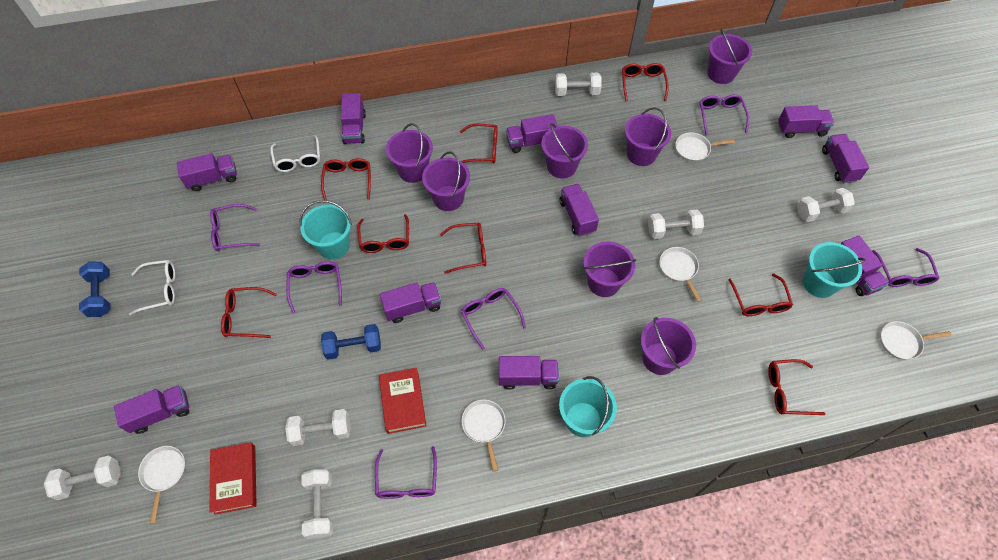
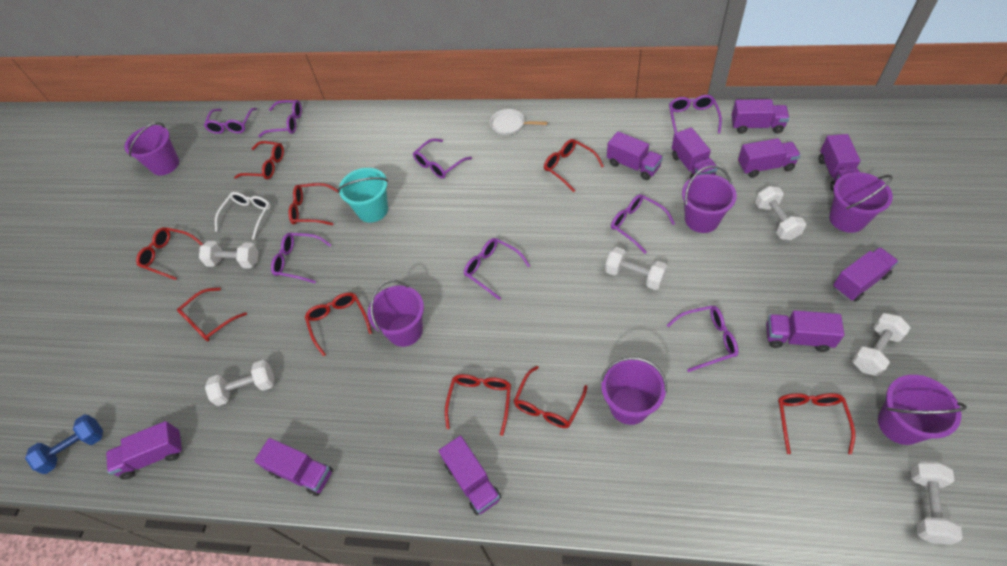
blue dumbbell: [79,261,110,317] [321,324,381,360] = 2 -> [25,415,103,474] = 1
purple bucket: [386,123,433,183] [422,151,470,211] [541,123,588,178] [583,241,636,297] [625,107,671,166] [641,317,696,375] [707,29,752,84] = 7 -> [124,122,179,175] [368,280,424,347] [600,357,667,425] [682,166,737,233] [829,172,893,233] [878,375,967,445] = 6
purple glasses: [210,204,260,251] [286,261,342,314] [375,446,437,499] [461,288,526,350] [699,94,749,135] [872,248,939,287] = 6 -> [204,108,257,134] [258,100,302,137] [271,233,331,283] [413,138,472,179] [464,238,530,300] [611,194,675,254] [667,305,738,372] [669,95,722,134] = 8
red book: [209,442,257,515] [379,368,426,434] = 2 -> none = 0
red glasses: [221,287,277,338] [321,158,371,200] [357,214,409,253] [440,223,486,274] [460,124,498,164] [622,63,669,102] [728,273,793,316] [768,359,825,415] = 8 -> [136,227,203,280] [177,288,247,341] [234,141,284,179] [288,183,338,225] [305,292,372,356] [445,374,511,436] [514,366,587,428] [544,139,604,192] [778,393,855,455] = 9
turquoise bucket: [299,200,352,259] [559,376,617,437] [803,242,866,298] = 3 -> [338,168,388,223] = 1
white glasses: [129,260,175,315] [270,135,320,172] = 2 -> [215,192,271,240] = 1
white pan: [138,446,185,524] [461,400,506,472] [659,247,702,302] [675,132,735,162] [880,321,952,360] = 5 -> [490,109,547,135] = 1

